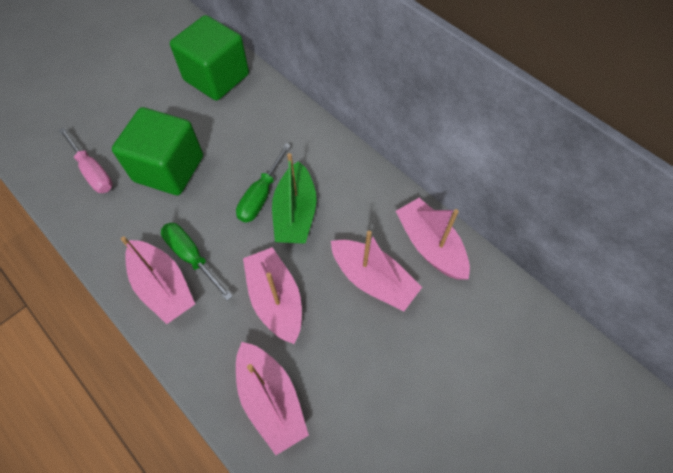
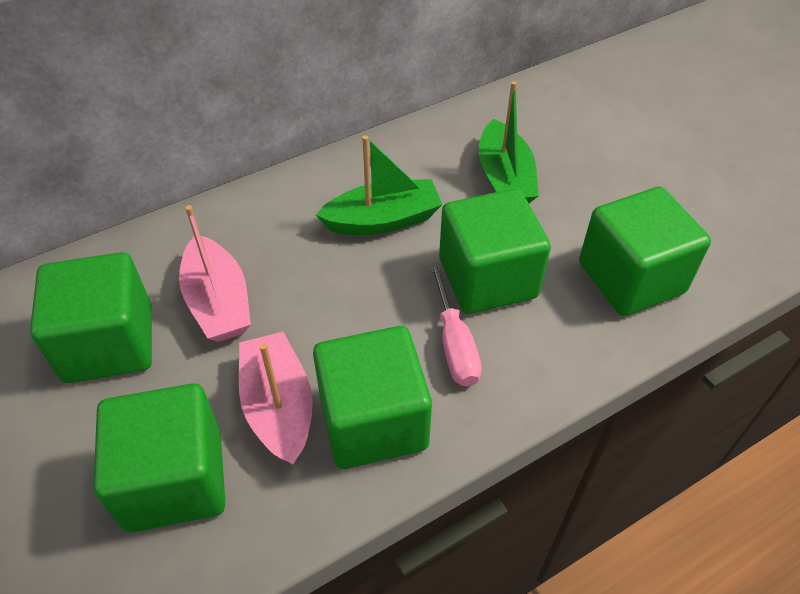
green boat: [272,153,316,243] = 1 -> [316,135,442,235] [478,81,539,203] = 2
green cube: [112,107,203,195] [170,15,249,101] = 2 -> [30,252,152,383] [94,383,226,532] [313,326,432,469] [439,189,551,314] [579,187,711,316] = 5
green screwdriver: [161,223,233,301] [236,143,291,223] = 2 -> none = 0
pink boat: [121,237,195,324] [236,342,309,455] [243,247,302,344] [331,231,422,311] [396,198,470,280] = 5 -> [179,205,251,342] [239,332,313,465] = 2

